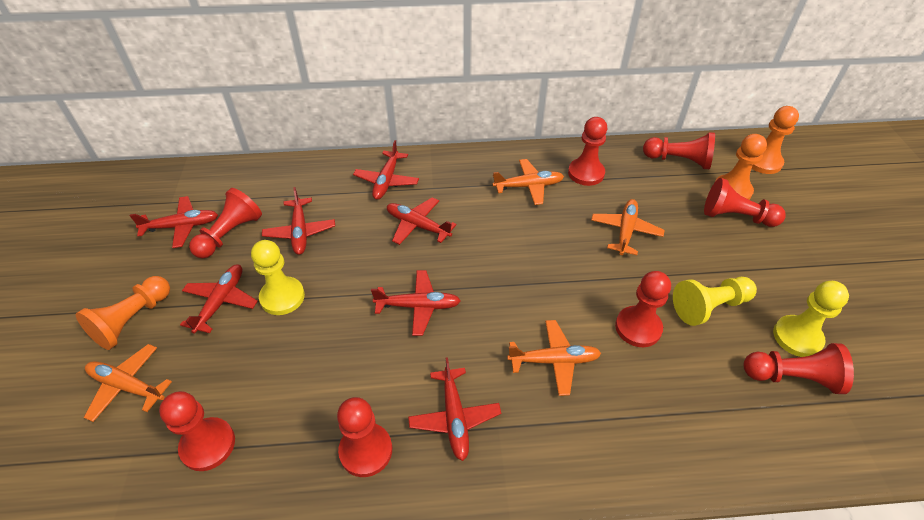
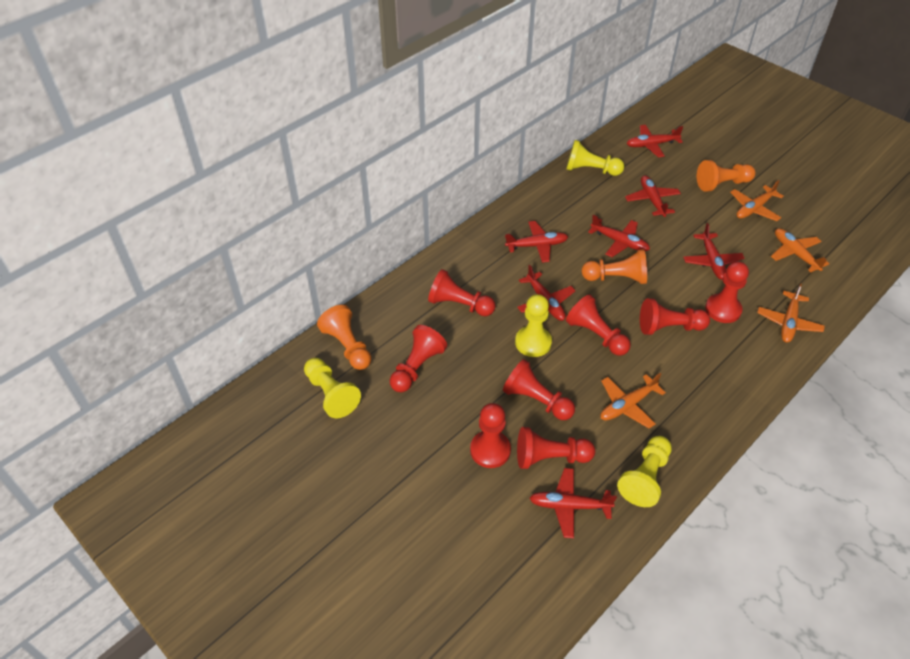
yellow pawn: [251,240,305,315] [673,277,757,326] [773,281,849,357] = 3 -> [304,358,361,418] [515,294,552,357] [566,140,624,176] [617,436,672,507] = 4

